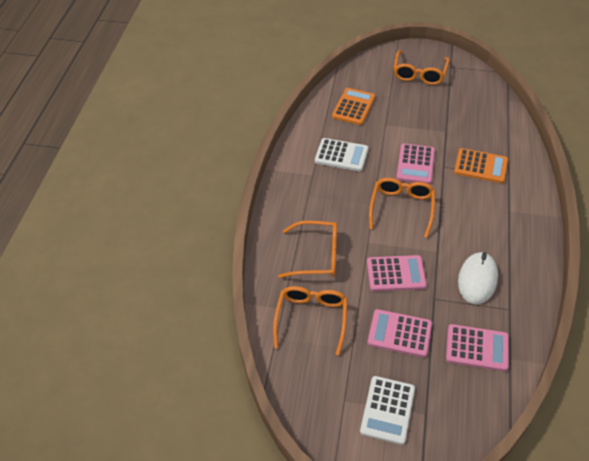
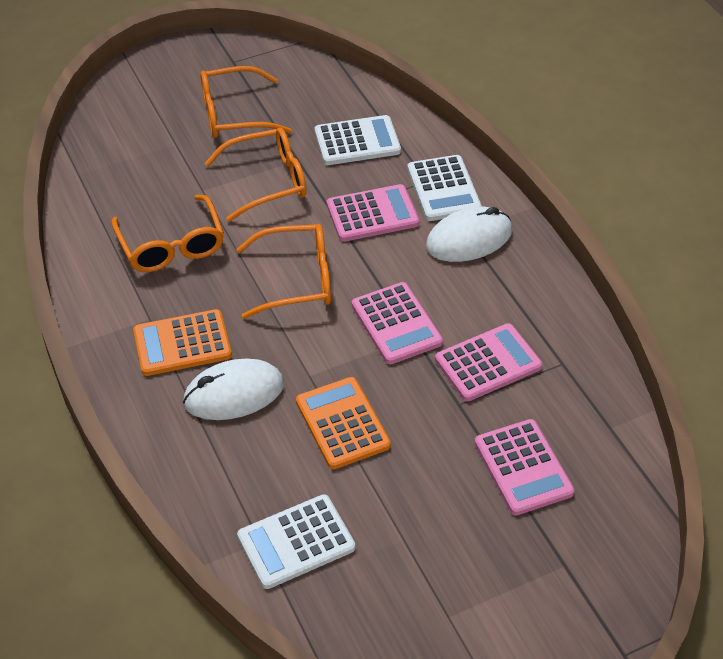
white calculator: [315,138,368,171] [360,376,415,445] = 2 -> [237,494,355,589] [315,115,401,165] [407,155,482,221] = 3
white mouse: [458,252,498,304] = 1 -> [183,359,284,420] [426,207,512,262] = 2

